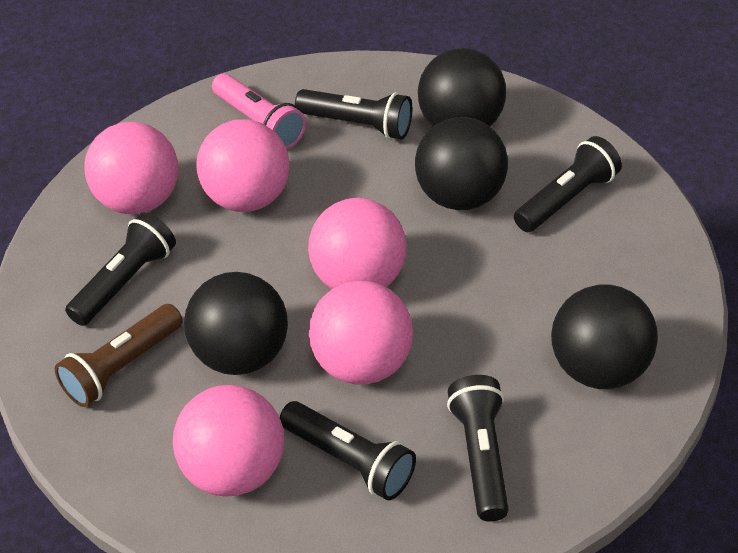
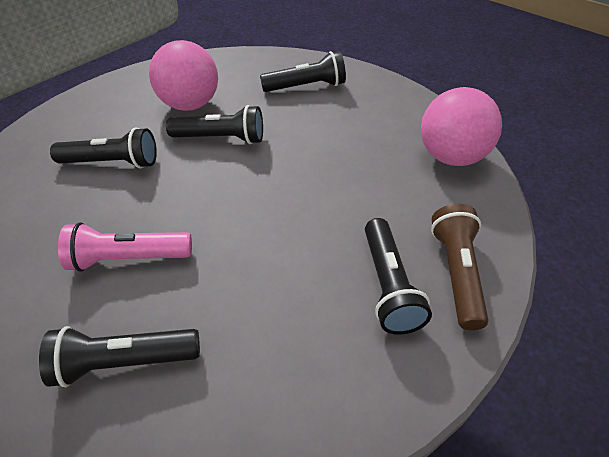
black ball: [184,272,288,375] [415,117,508,210] [418,48,506,126] [551,284,658,389] = 4 -> none = 0
pink ball: [84,122,178,214] [173,385,284,497] [196,119,289,212] [308,198,407,289] [309,281,413,385] = 5 -> [149,40,218,111] [421,87,502,166] = 2

